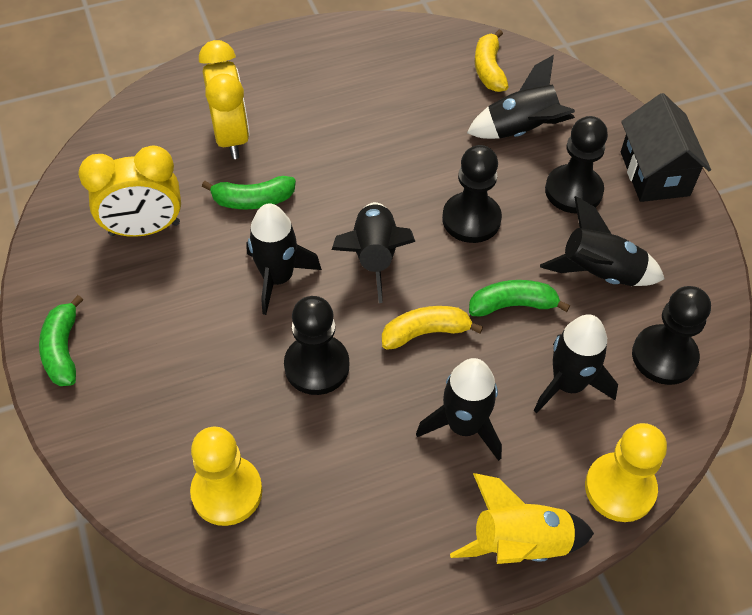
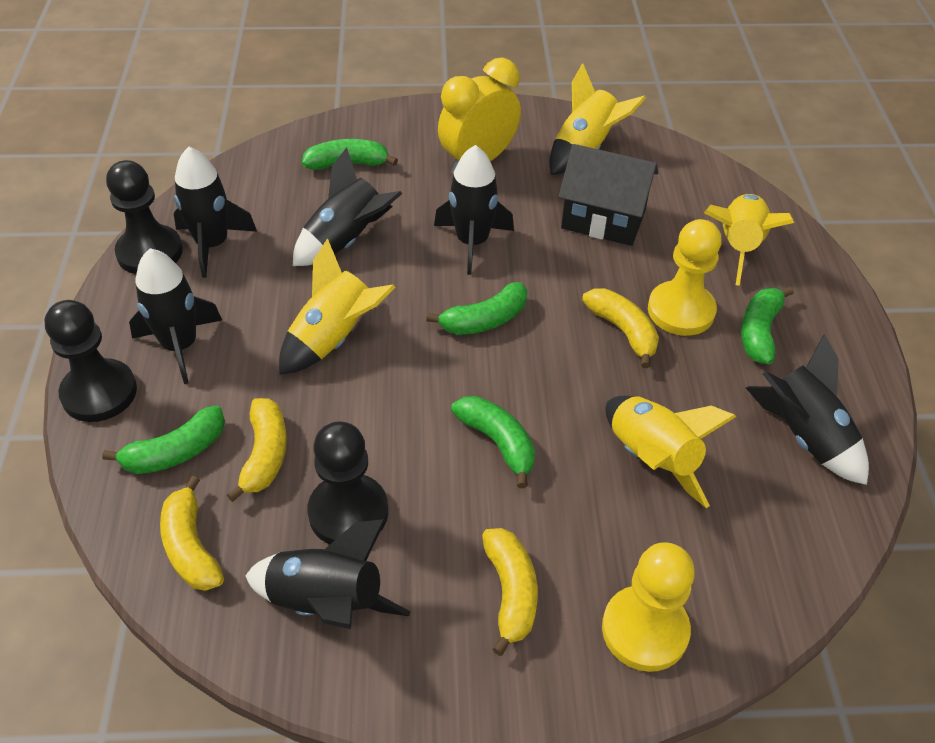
black pawn: [284,296,349,395] [442,145,502,243] [545,116,608,213] [632,286,711,385] = 4 -> [45,300,137,422] [106,160,183,274] [307,421,388,544] = 3
green banana: [39,295,83,386] [202,176,296,210] [469,280,570,317] = 3 -> [102,406,225,474] [302,139,398,170] [426,282,528,335] [451,396,536,488] [741,287,794,364] = 5
yellow banana: [382,306,483,350] [475,30,509,92] = 2 -> [160,476,224,591] [227,398,287,502] [482,528,538,656] [582,288,659,368] = 4
yellow clock: [78,145,181,237] [199,40,250,159] = 2 -> [438,58,521,173] = 1
yellow rocket: [450,473,594,564] = 1 -> [279,238,395,374] [549,64,646,175] [605,396,737,508] [704,194,794,286] = 4

